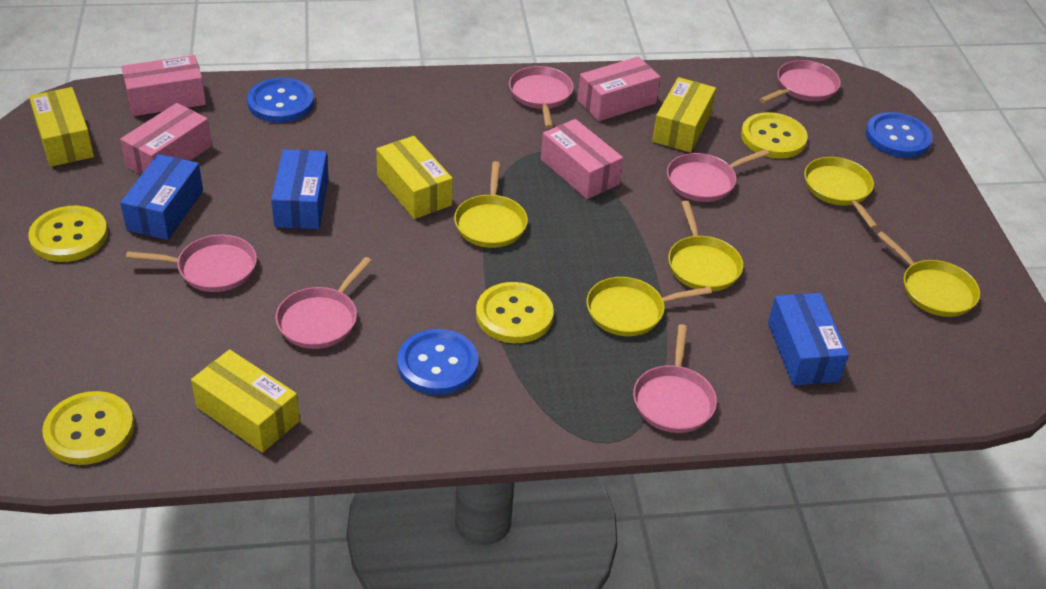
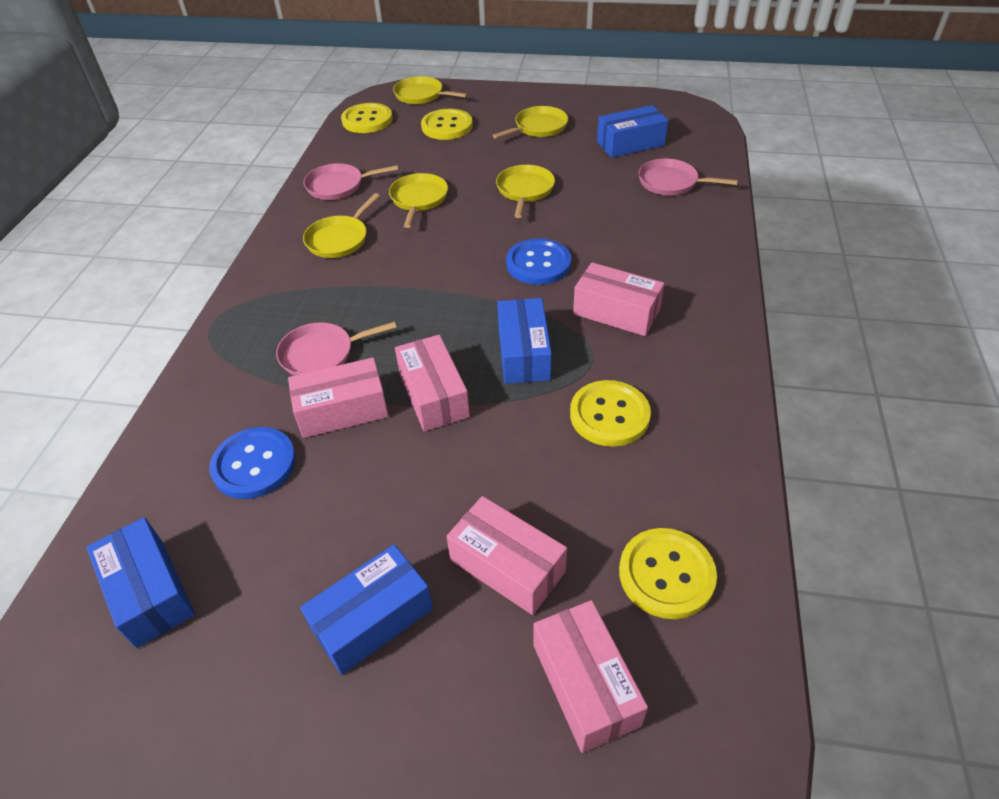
blue box: [120,154,203,240] [271,149,329,229] [768,293,849,386] = 3 -> [86,517,195,648] [300,544,433,675] [497,298,552,384] [597,105,668,158] = 4
blue button: [247,78,314,123] [397,329,479,395] [866,112,933,158] = 3 -> [209,427,296,499] [506,238,571,285] = 2
pink box: [120,103,212,175] [121,55,206,116] [541,119,623,199] [577,57,661,121] = 4 -> [288,357,389,438] [395,335,470,431] [446,496,567,615] [533,600,648,753] [573,263,665,336] = 5
pink pan: [126,235,257,292] [276,257,372,349] [509,66,574,129] [633,324,717,433] [667,149,769,202] [760,60,841,103] = 6 -> [276,321,397,376] [303,163,398,200] [638,159,738,196] = 3
yellow box: [29,87,94,167] [191,349,300,453] [376,136,453,219] [652,77,716,153] = 4 -> none = 0

